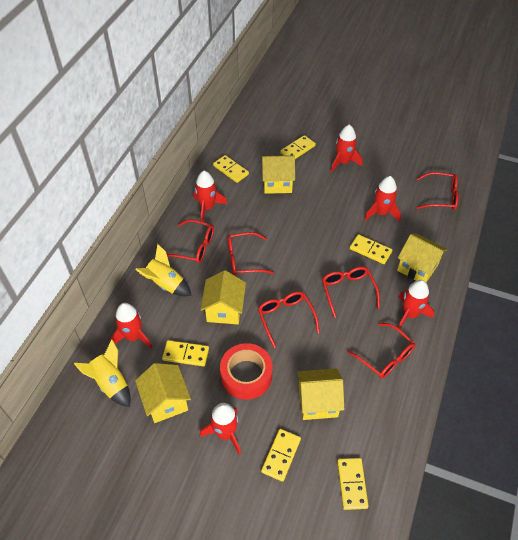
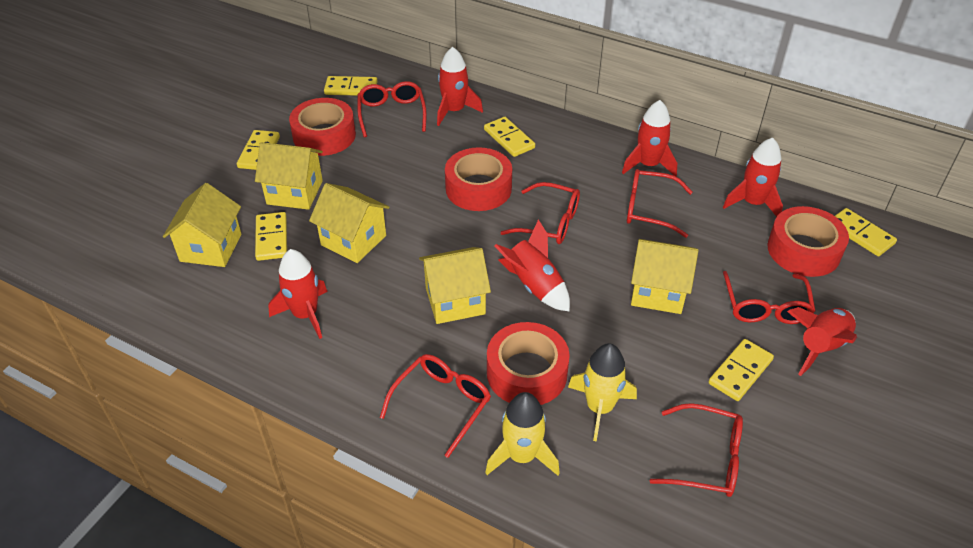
red tape: [220,343,273,400] = 1 -> [289,98,356,156] [445,147,512,211] [487,322,570,405] [767,206,849,277] = 4

